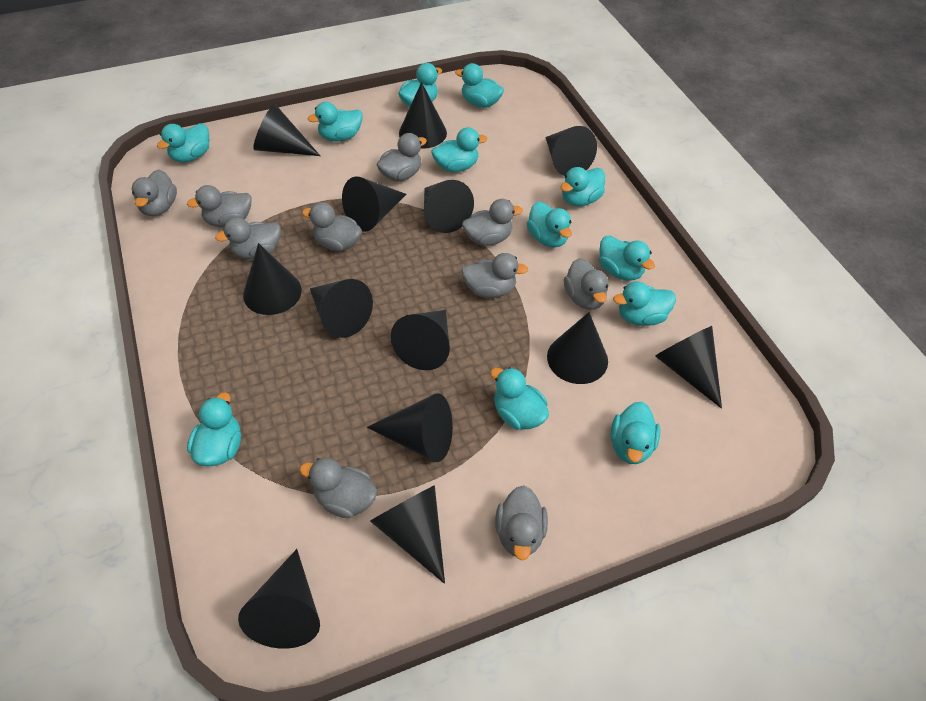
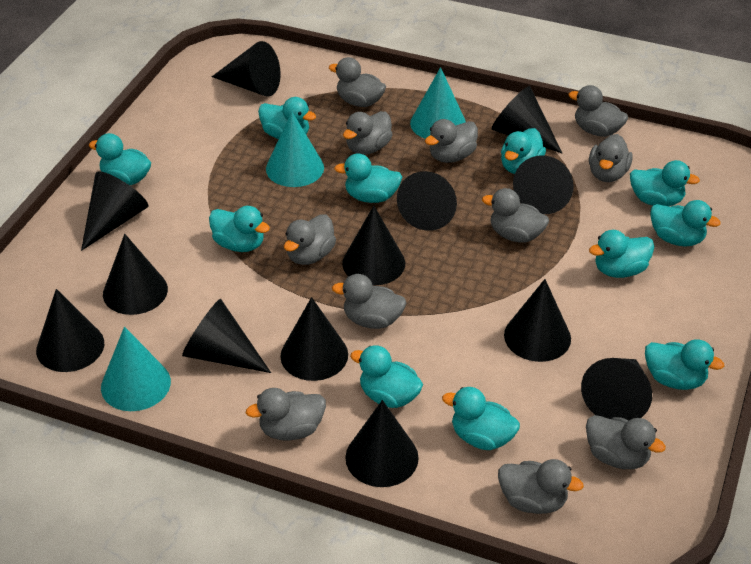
grey duck: [132,170,177,216] [187,185,252,227] [215,217,281,260] [300,458,377,518] [302,202,362,251] [377,133,427,182] [461,253,528,298] [462,199,523,246] [495,485,548,560] [564,258,609,310] = 10 -> [246,388,326,441] [284,214,336,265] [329,57,386,107] [332,274,406,329] [343,111,393,155] [425,119,478,163] [482,188,549,242] [498,459,584,514] [568,85,628,137] [586,415,666,469] [589,134,633,182] = 11
turquoise cone: none = 0 -> [101,327,171,411] [266,112,324,187] [410,67,466,139] = 3
turquoise duck: [157,123,209,163] [187,392,241,466] [307,102,363,141] [398,63,442,107] [432,127,487,172] [455,63,504,108] [490,367,549,430] [527,202,572,248] [560,167,605,206] [599,235,655,281] [611,402,660,464] [613,281,676,326] = 12 -> [89,133,151,185] [209,206,270,252] [258,97,316,139] [334,153,402,203] [350,345,423,408] [442,387,520,450] [501,128,546,174] [589,230,654,278] [630,160,700,206] [645,339,724,390] [650,200,721,247] = 11

